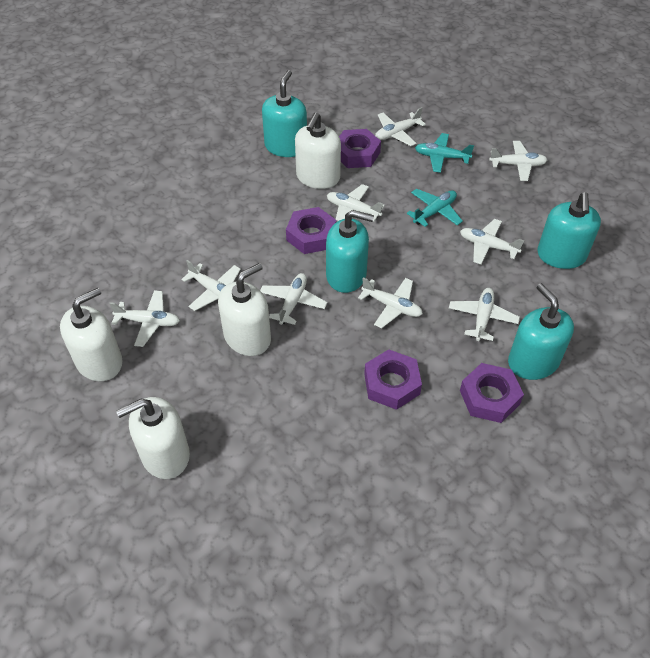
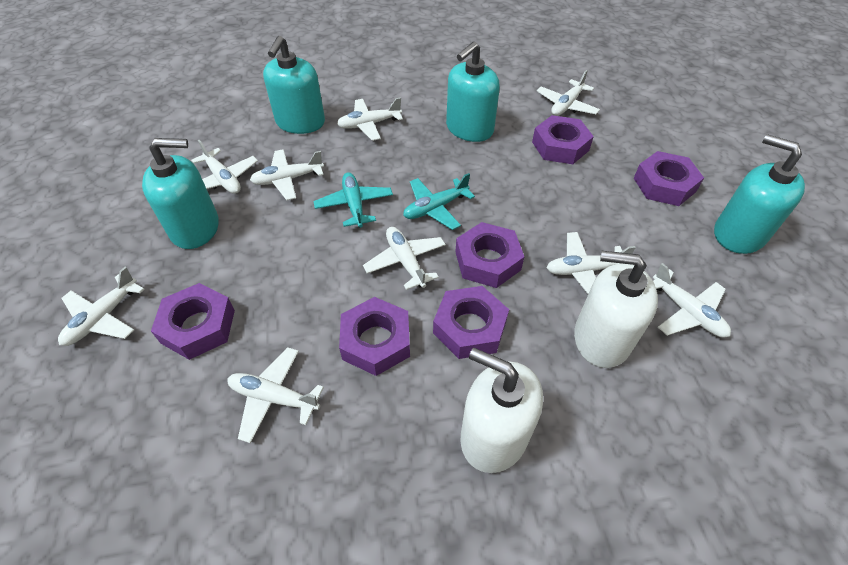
purple nut: [286,207,337,254] [339,129,381,168] [364,349,422,410] [460,363,524,423] = 4 -> [151,283,235,360] [339,297,410,376] [433,286,509,359] [455,222,524,288] [532,115,594,164] [634,151,704,206] = 6
white soap dispenser: [60,288,123,381] [116,397,190,479] [218,263,271,356] [295,113,341,189] = 4 -> [460,348,543,473] [574,251,658,368] = 2

